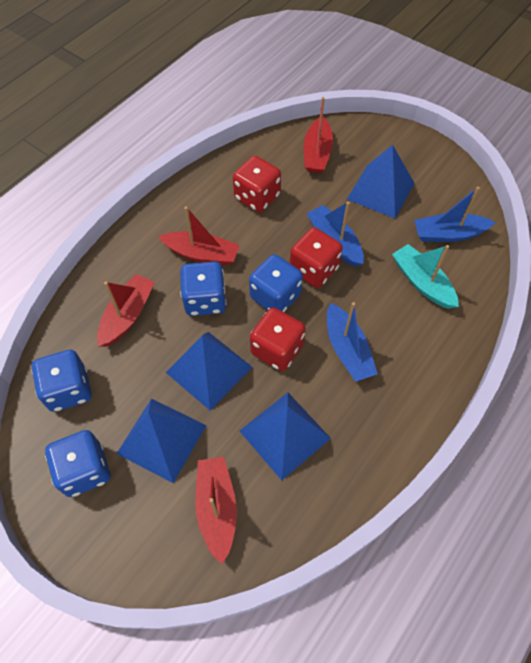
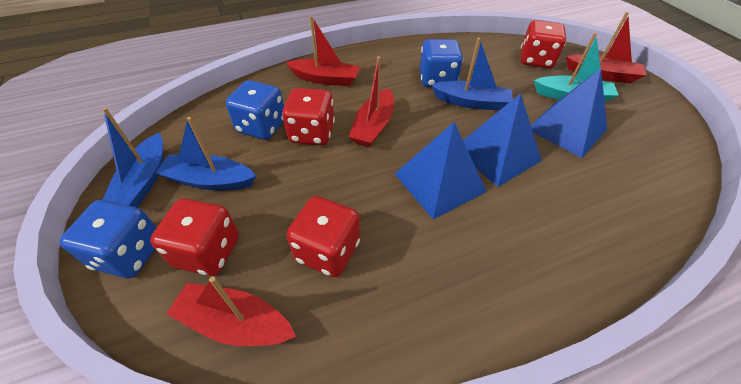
blue dice: [32,350,92,412] [45,430,110,497] [180,261,226,316] [249,254,303,312] = 4 -> [59,200,157,278] [226,80,284,140] [420,39,463,87] = 3
blue pyramid: [116,398,207,483] [166,332,252,411] [240,392,331,480] [347,145,414,218] = 4 -> [395,122,487,219] [463,93,542,187] [531,68,607,158] = 3
red dice: [233,156,281,212] [250,308,306,371] [290,227,343,288] = 3 -> [150,198,239,276] [282,88,335,145] [286,196,360,277] [521,20,566,68] = 4

